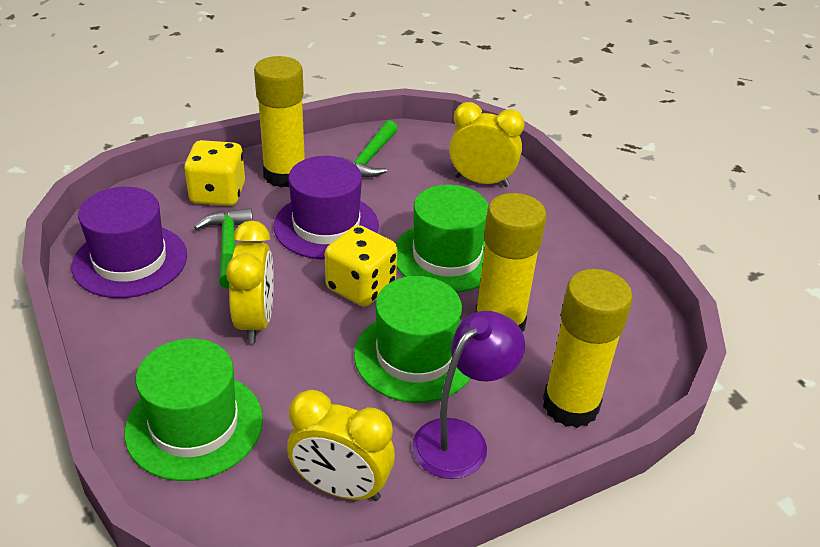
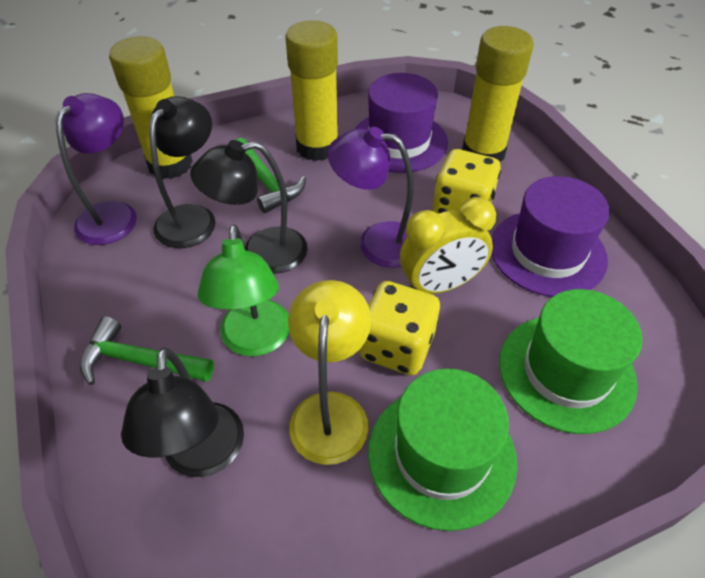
black lamp: none = 0 -> [121,347,244,477] [149,96,216,248] [190,140,308,274] = 3
green hat: [125,339,263,481] [354,276,471,403] [396,185,488,292] = 3 -> [368,369,517,531] [499,289,643,434] = 2
green lamp: none = 0 -> [198,225,289,356] = 1
purple lamp: [412,311,525,479] = 1 -> [56,93,137,245] [327,127,414,268] = 2
yellow clock: [226,221,274,344] [287,390,395,501] [449,102,525,187] = 3 -> [400,197,496,294] = 1
yellow lamp: none = 0 -> [288,280,371,465] = 1

